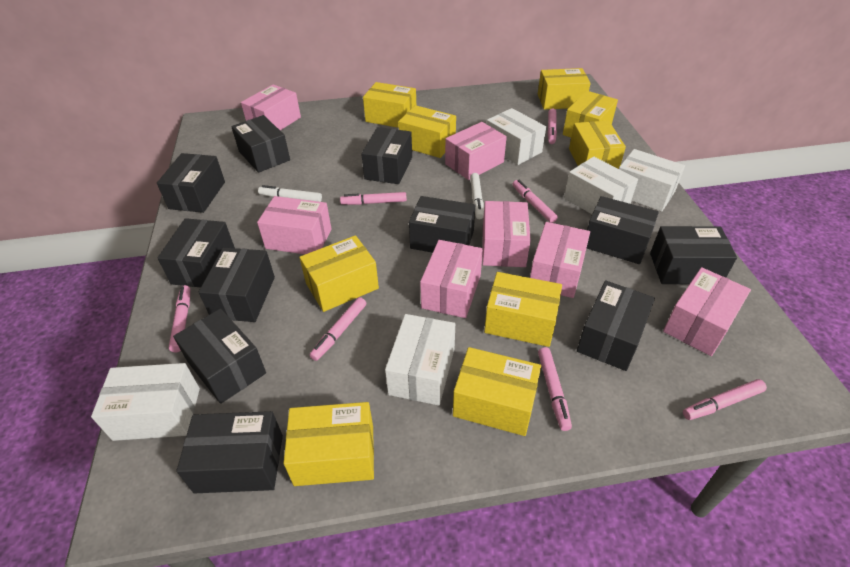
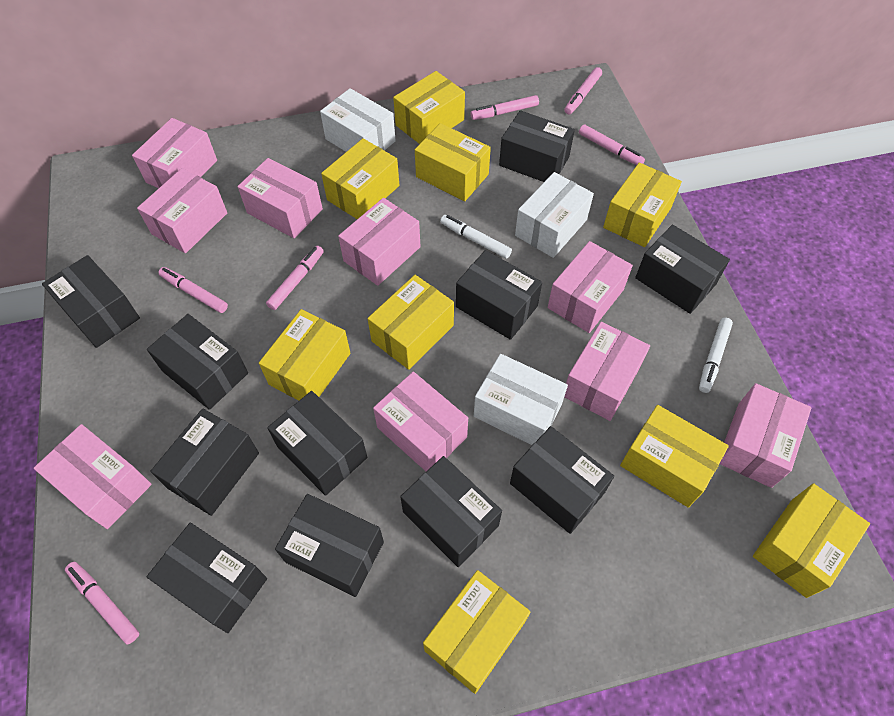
pink box: [241,84,301,130] [257,196,331,254] [420,240,483,318] [445,122,507,180] [482,201,531,267] [530,222,590,298] [663,267,751,356] = 7 -> [34,424,152,529] [132,118,217,188] [137,168,227,253] [238,158,323,238] [338,198,421,286] [373,372,468,471] [548,241,633,333] [564,322,650,421] [719,383,812,488] = 9
pink marker: [169,285,190,353] [310,297,366,361] [340,192,407,205] [513,180,558,223] [538,347,572,431] [547,108,557,144] [683,379,767,420] = 7 -> [65,562,139,644] [158,267,228,313] [266,246,324,310] [470,95,539,120] [564,67,602,115] [579,124,645,165] = 6
white box: [91,363,200,441] [385,314,455,406] [487,108,546,165] [564,157,638,214] [619,149,685,212] = 5 -> [320,88,396,152] [474,354,568,445] [515,172,594,258] = 3

